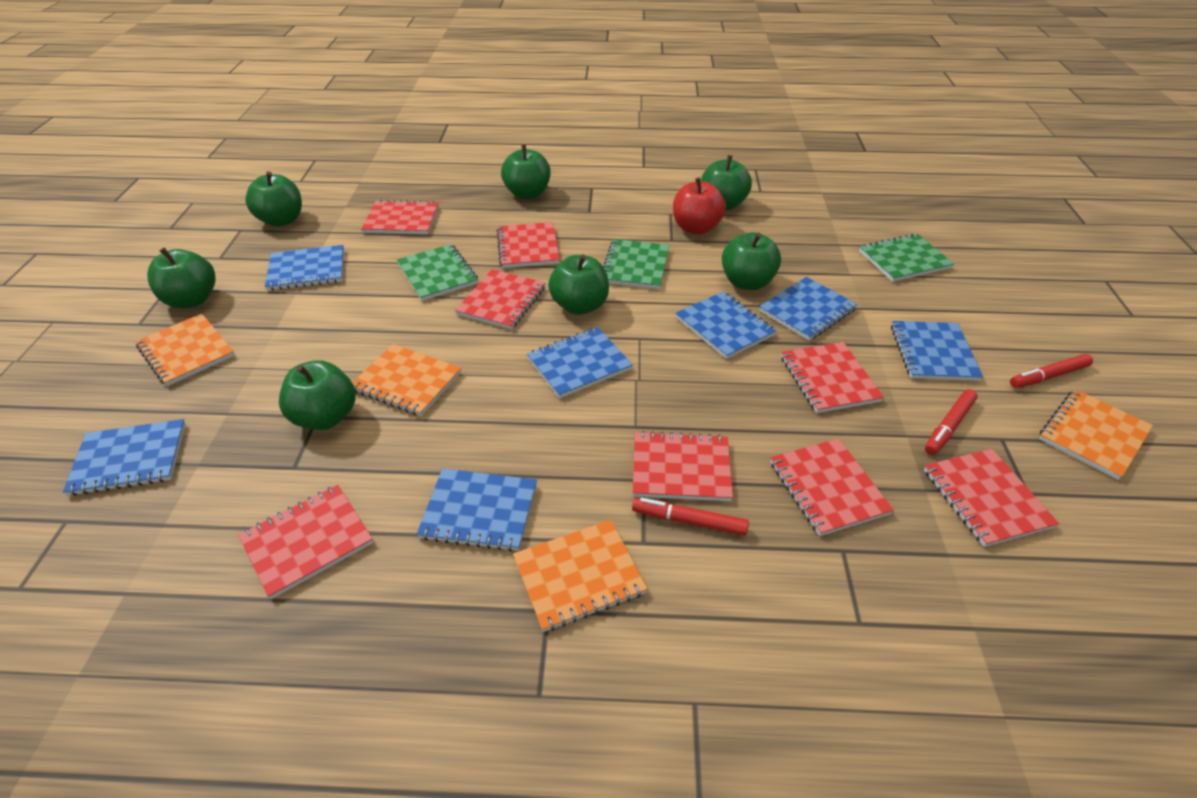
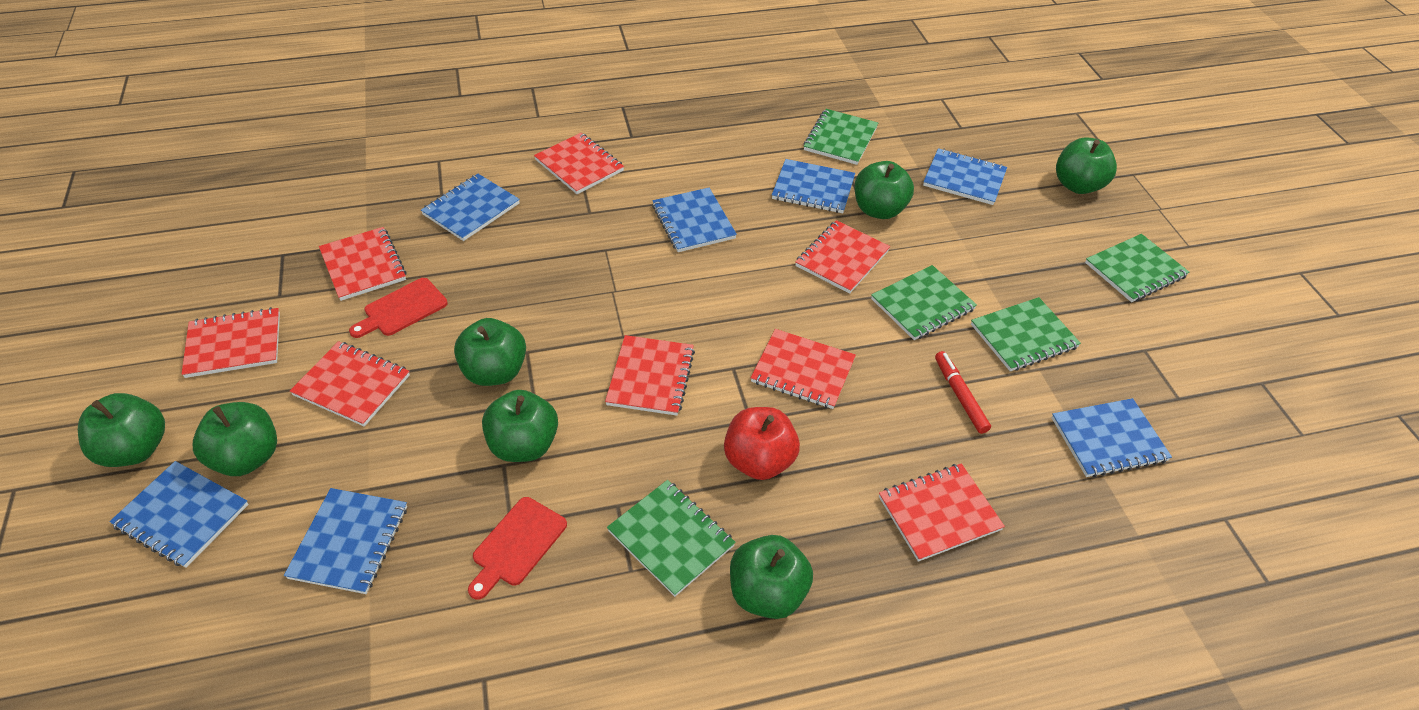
green notebook: [397,244,478,301] [603,239,669,289] [859,233,954,282] = 3 -> [607,480,736,597] [803,109,878,165] [871,265,977,340] [971,297,1081,371] [1085,234,1189,302] = 5
orange notebook: [136,314,235,386] [352,344,461,416] [513,520,647,632] [1039,389,1153,480] = 4 -> none = 0
red cutting board: none = 0 -> [349,278,448,338] [468,497,567,600] = 2
red marker: [632,498,749,536] [925,389,978,455] [1010,354,1093,388] = 3 -> [935,351,991,434] = 1

